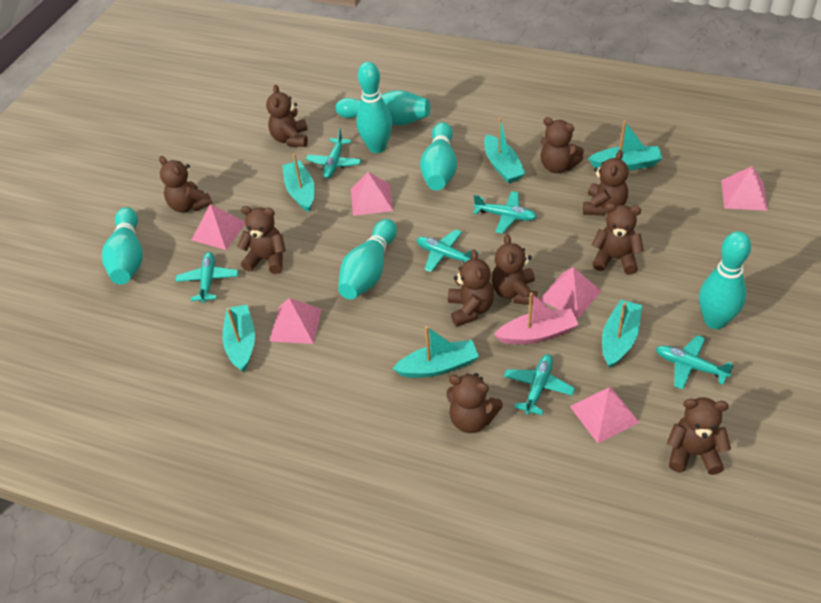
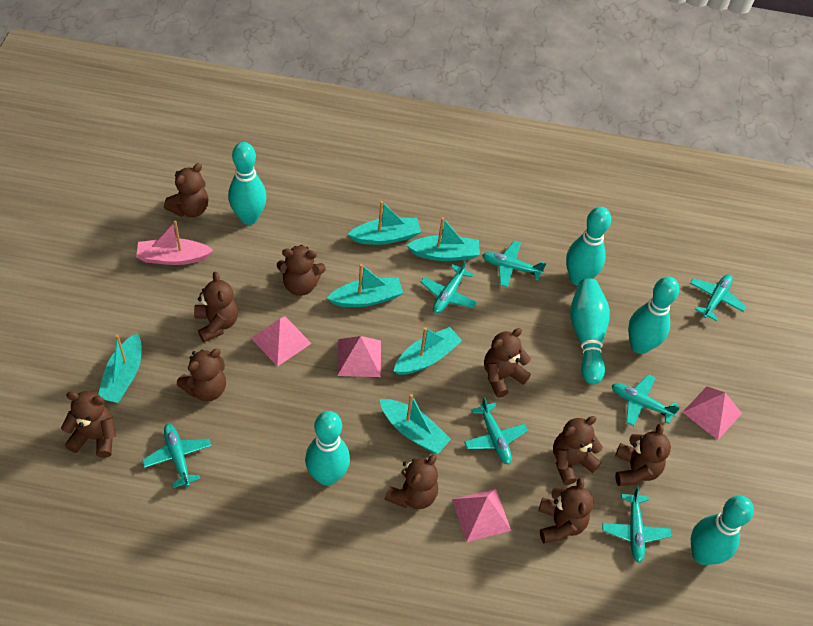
pink pyramid: [191,204,245,250] [269,298,322,344] [351,172,393,216] [540,267,601,319] [570,387,640,443] [721,166,768,211] = 6 -> [251,316,312,367] [337,336,381,377] [452,489,511,542] [683,386,742,440] = 4
turquoise plane: [176,252,238,303] [306,128,362,178] [416,229,479,272] [473,191,537,234] [504,354,575,415] [656,335,734,389] = 6 -> [142,424,211,488] [421,260,477,314] [464,397,528,465] [482,241,546,288] [602,486,671,563] [612,374,680,426] [690,274,746,321] = 7

